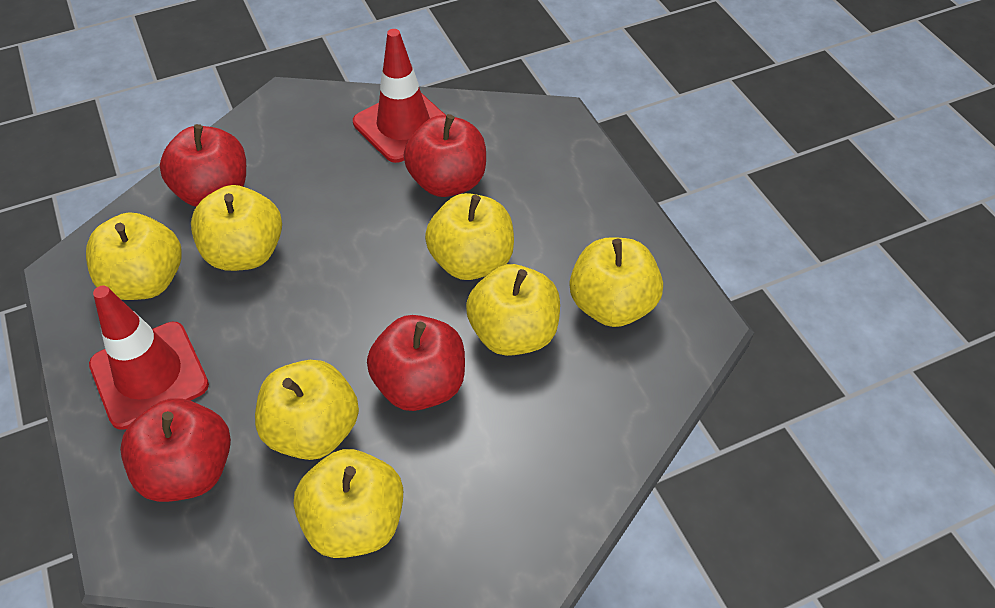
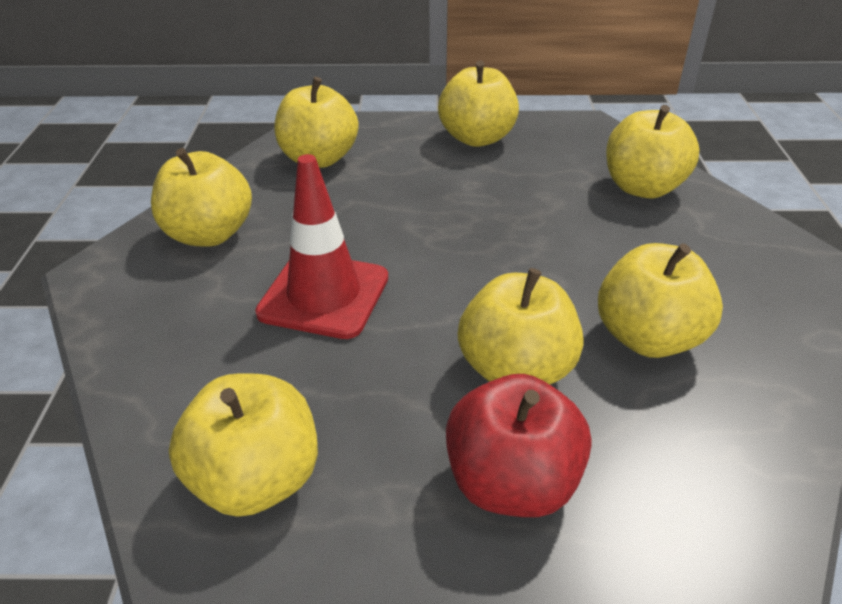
red apple: [120,398,231,502] [160,124,246,207] [367,315,465,411] [404,114,486,197] = 4 -> [446,374,592,517] = 1
red traffic cone: [89,286,209,430] [353,29,446,163] = 2 -> [255,154,388,339] = 1

